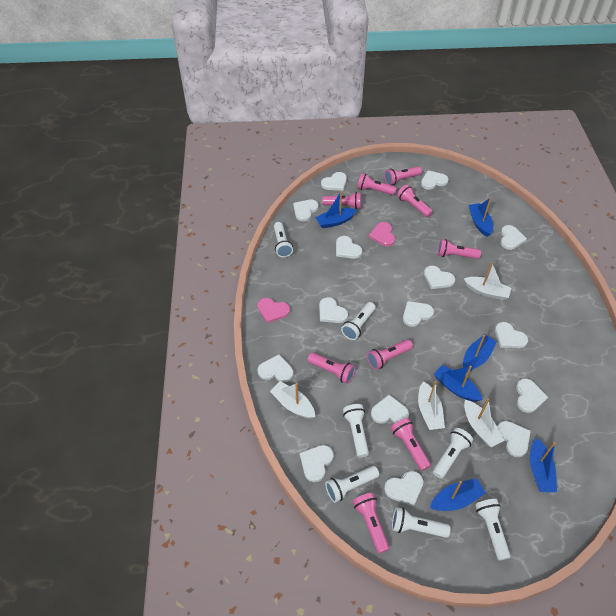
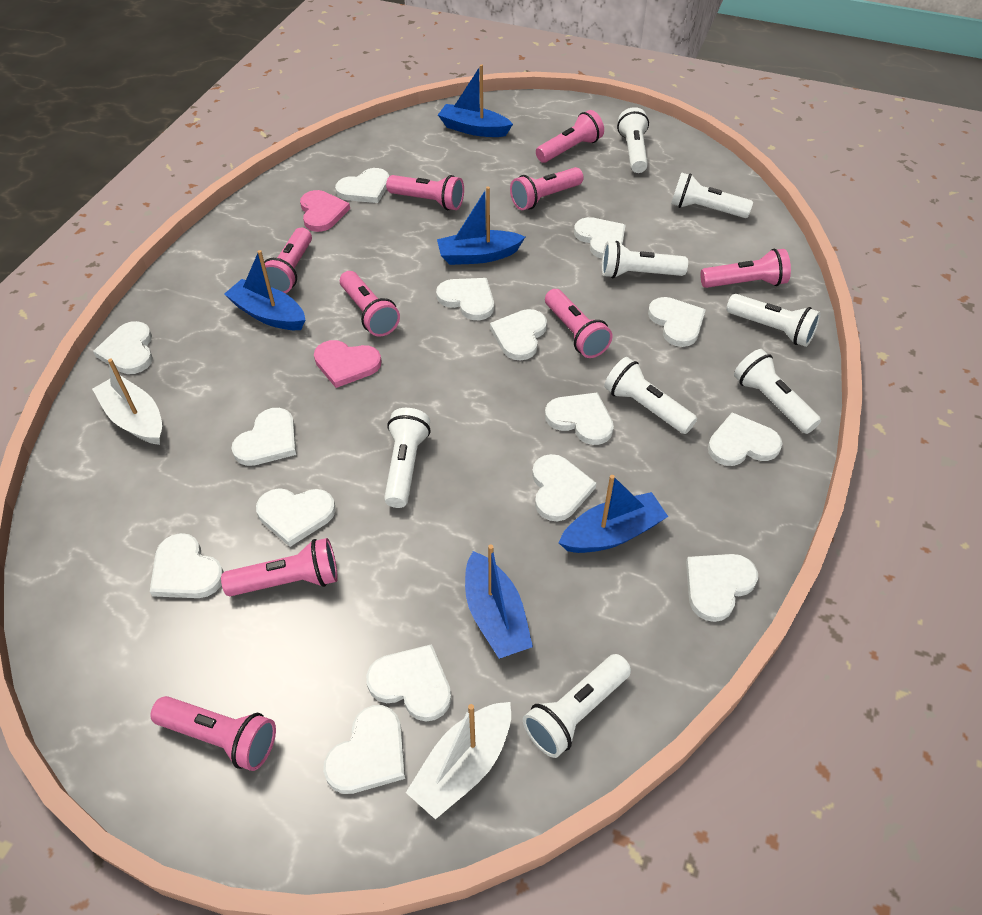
blue boat: [315,191,357,228] [430,478,486,511] [434,365,483,402] [463,334,497,371] [469,197,493,237] [530,438,557,492] = 6 -> [224,250,305,330] [437,187,525,265] [438,64,513,137] [465,545,533,659] [559,475,668,553] = 5
white boat: [270,381,315,419] [418,381,445,430] [464,262,512,300] [464,398,504,447] = 4 -> [92,359,162,445] [406,702,511,820] = 2
white flashlight: [274,222,293,257] [325,466,379,503] [341,302,375,340] [343,404,369,458] [392,507,450,538] [433,428,473,479] [475,499,511,561] = 7 -> [384,408,431,508] [523,654,631,758] [602,241,688,278] [604,357,697,434] [617,107,649,173] [671,172,753,218] [726,294,821,347] [734,349,821,434] = 8

